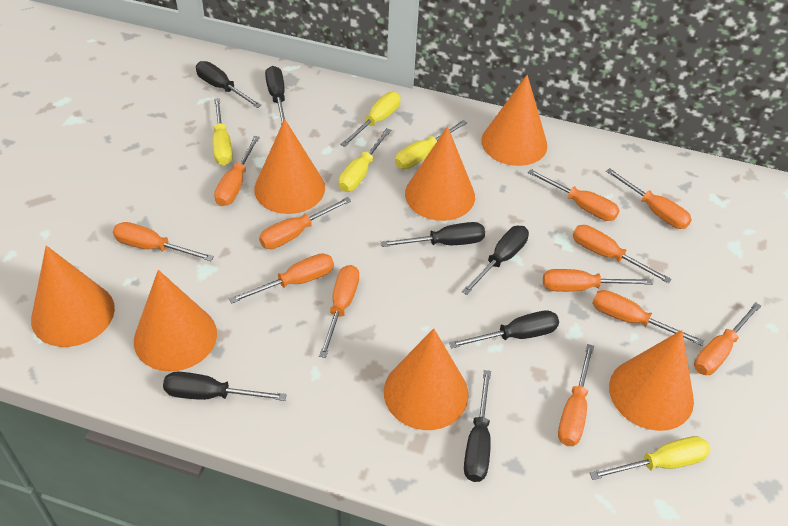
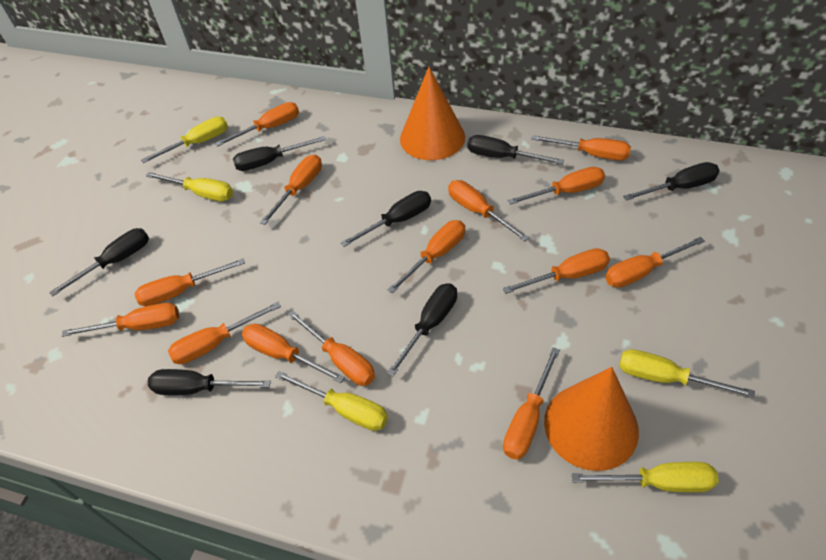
orange cone: [31,246,115,347] [134,270,217,372] [254,119,325,214] [384,328,469,430] [405,126,475,221] [481,75,547,166] [609,330,694,431] = 7 -> [400,67,465,160] [544,367,639,471] = 2
orange screwdriver: [113,222,214,261] [214,136,260,206] [229,253,334,303] [259,197,351,249] [319,265,359,358] [528,169,620,221] [543,269,653,292] [558,344,594,446] [573,225,672,284] [593,290,704,346] [606,168,692,229] [694,302,761,375] = 12 -> [62,303,179,337] [135,258,245,306] [168,302,281,364] [215,102,299,147] [242,324,345,383] [260,155,322,225] [287,310,375,386] [387,220,465,293] [448,180,529,241] [503,248,610,294] [503,347,560,460] [508,167,605,205] [531,135,631,160] [605,237,705,288] = 14

